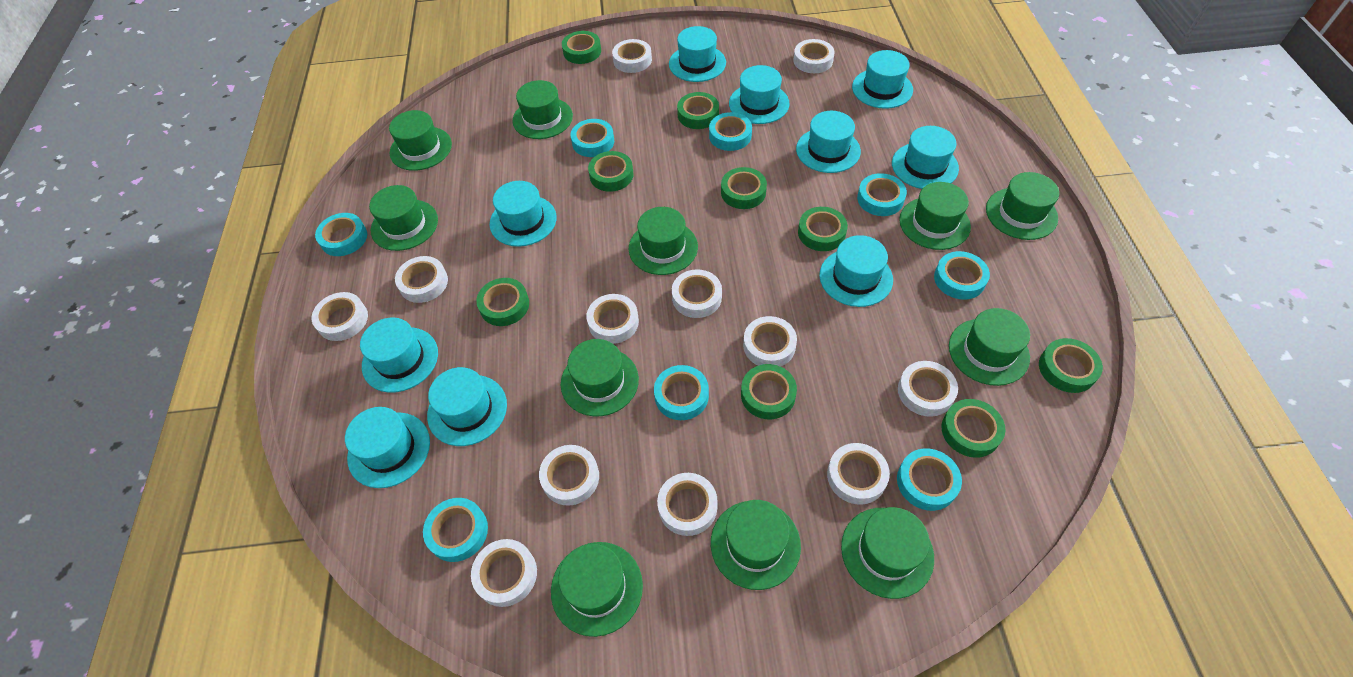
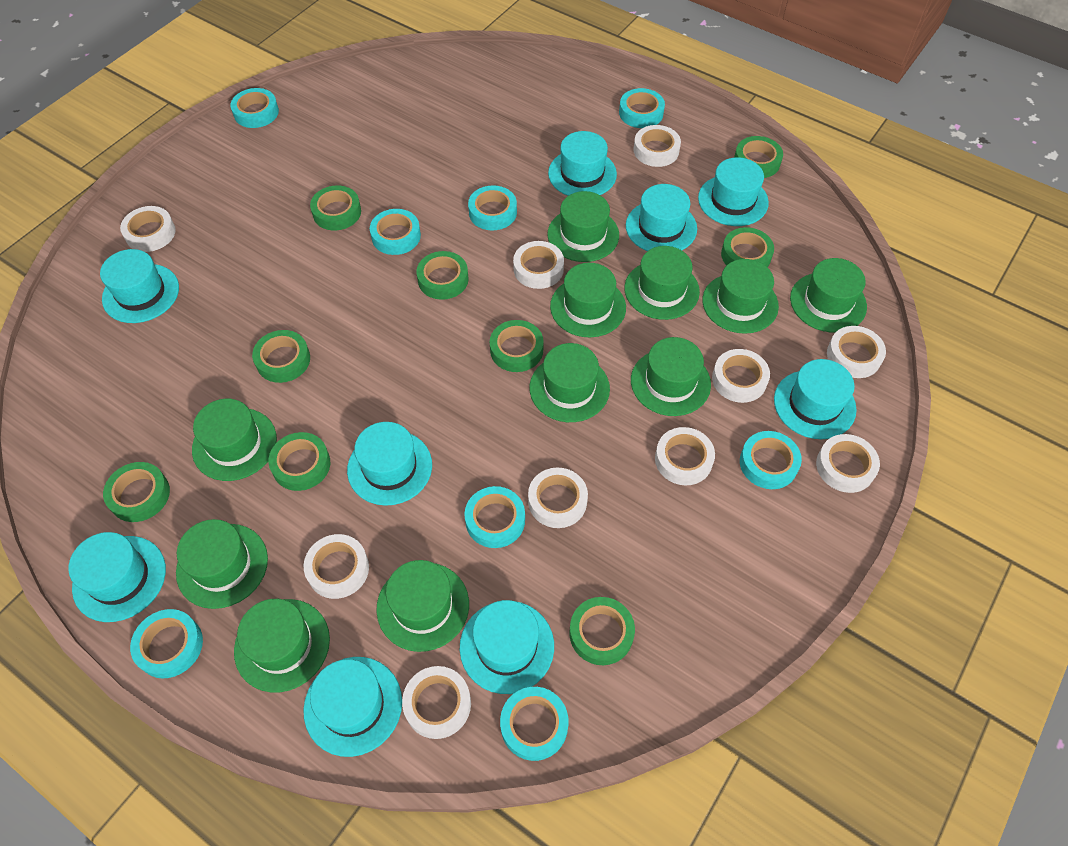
turquoise hat: [345,407,430,488] [360,318,438,393] [427,367,507,446] [489,181,557,247] [669,26,726,82] [729,65,790,124] [796,111,861,173] [819,235,893,307] [852,50,913,109] [892,126,959,189] = 10 -> [68,532,166,622] [100,249,179,323] [303,657,402,757] [347,422,432,506] [460,600,554,694] [548,131,617,196] [626,184,697,251] [698,157,769,226] [774,359,857,439] = 9
white tape: [312,292,368,341] [395,256,448,303] [471,539,537,607] [539,445,599,506] [586,294,639,344] [612,39,652,73] [657,473,718,536] [672,269,722,318] [743,316,797,367] [793,39,835,73] [827,443,890,505] [898,361,958,417] = 12 -> [120,206,176,252] [303,534,369,599] [402,666,471,739] [513,241,564,289] [528,468,588,528] [633,125,681,167] [655,427,715,485] [712,349,770,403] [816,434,880,493] [827,326,886,378] = 10

